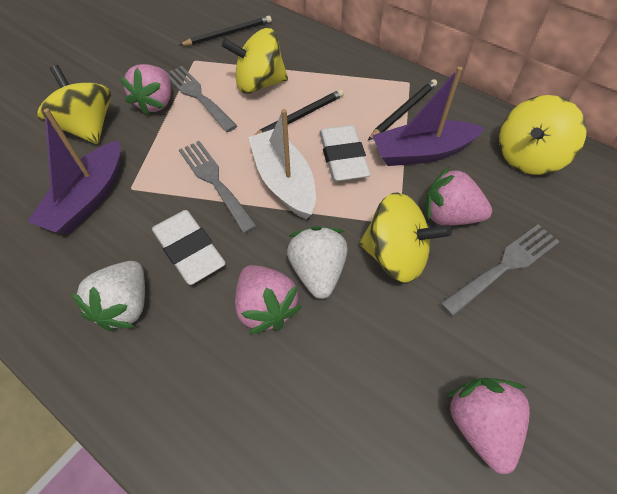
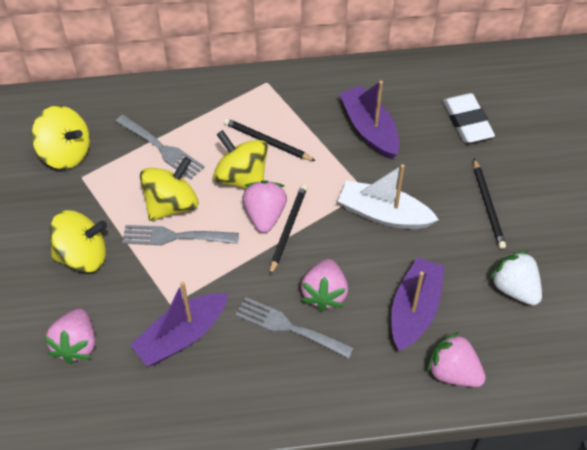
purple boat: [27,108,120,234] [372,67,484,166] = 2 -> [130,281,228,366] [340,80,399,159] [391,257,445,351] = 3
white eraser: [152,210,226,285] [319,125,370,182] = 2 -> [443,93,495,143] = 1
white strawberry: [71,261,145,331] [287,226,348,299] = 2 -> [489,251,542,306] = 1

